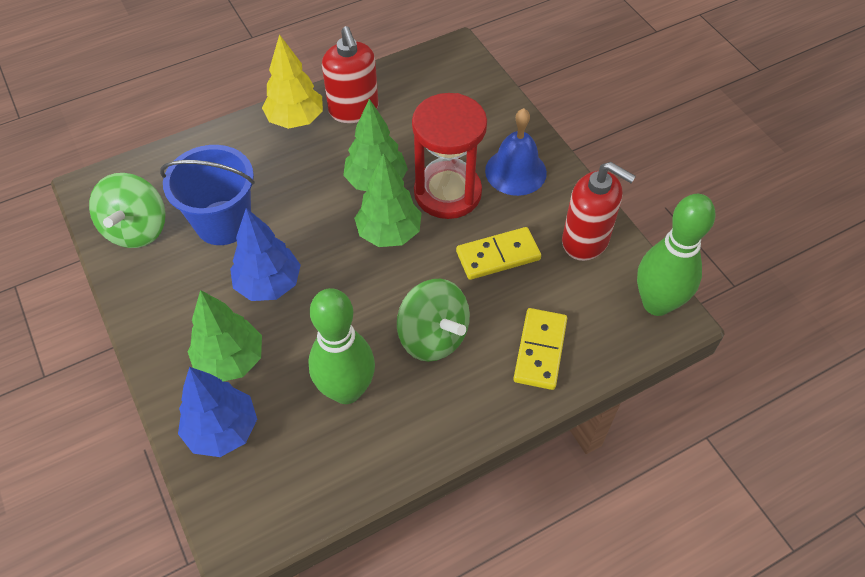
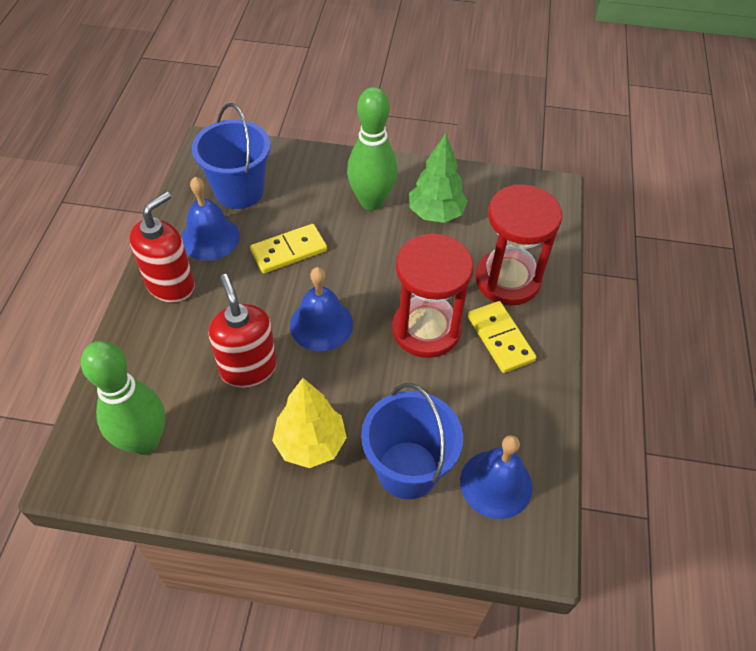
blue bell: [485,108,547,196] = 1 -> [181,177,240,261] [290,267,353,351] [460,435,533,519] = 3
blue bucket: [160,145,255,245] = 1 -> [192,103,271,209] [361,383,463,499] = 2
blue tree: [178,367,257,457] [230,208,301,301] = 2 -> none = 0
green spinning top: [89,173,165,248] [397,279,470,362] = 2 -> none = 0
green tree: [188,290,262,382] [343,99,408,191] [354,153,422,247] = 3 -> [409,133,468,223] = 1
red hourglass: [412,93,487,219] = 1 -> [392,233,473,358] [475,184,562,306] = 2

